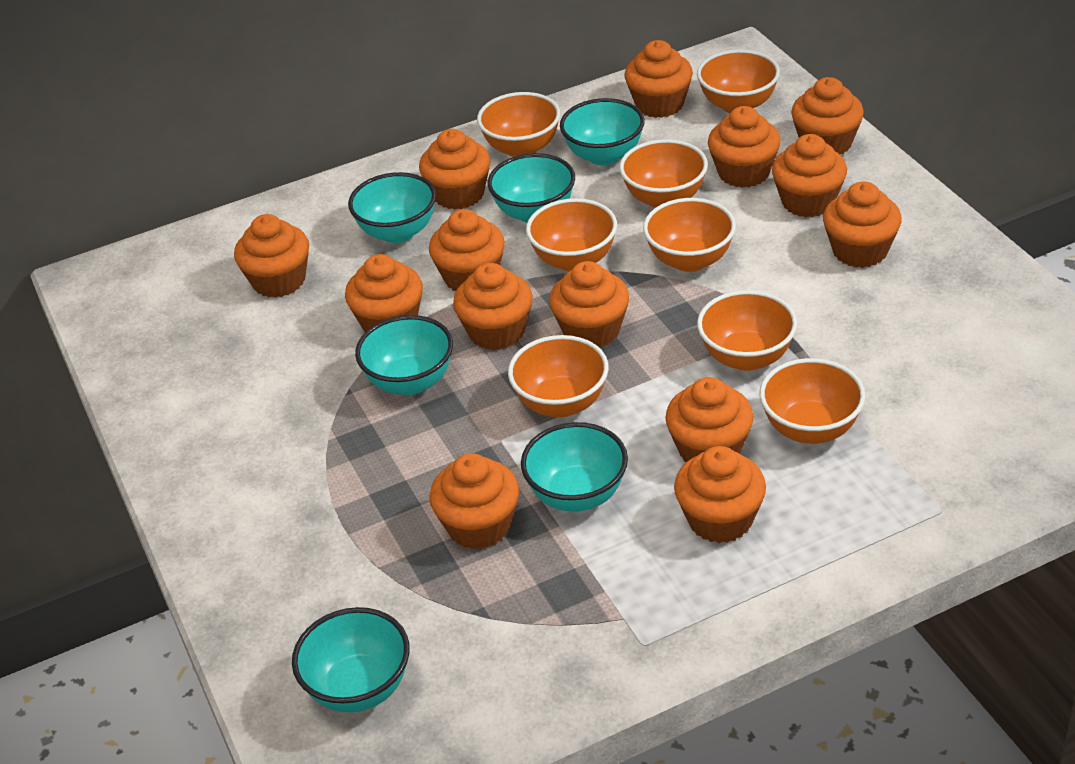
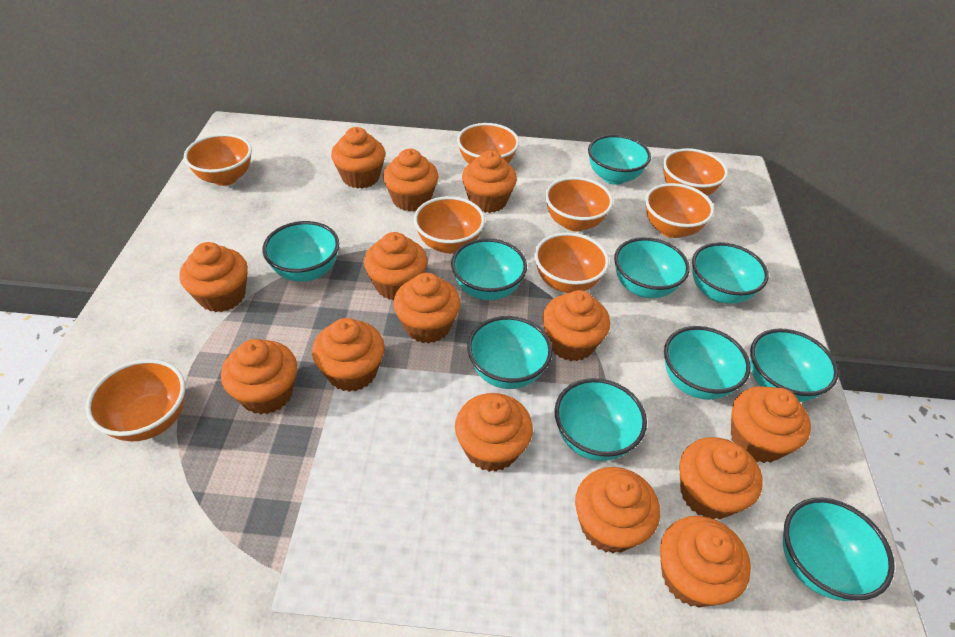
turquoise bowl: [292,607,410,712] [348,172,436,243] [355,315,453,395] [488,153,575,223] [521,422,628,512] [560,98,645,166] = 6 -> [263,221,339,282] [451,238,527,300] [467,316,552,389] [554,378,647,461] [588,134,651,185] [614,237,690,298] [664,326,751,400] [692,242,769,304] [750,328,839,402] [783,498,895,601] = 10

